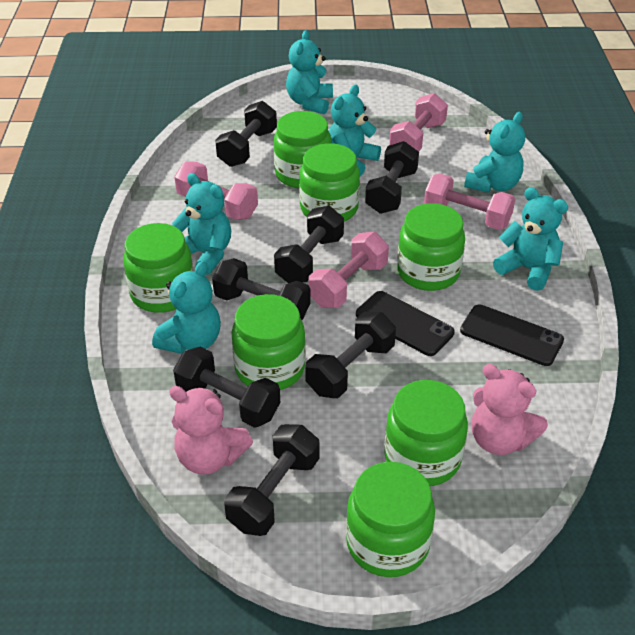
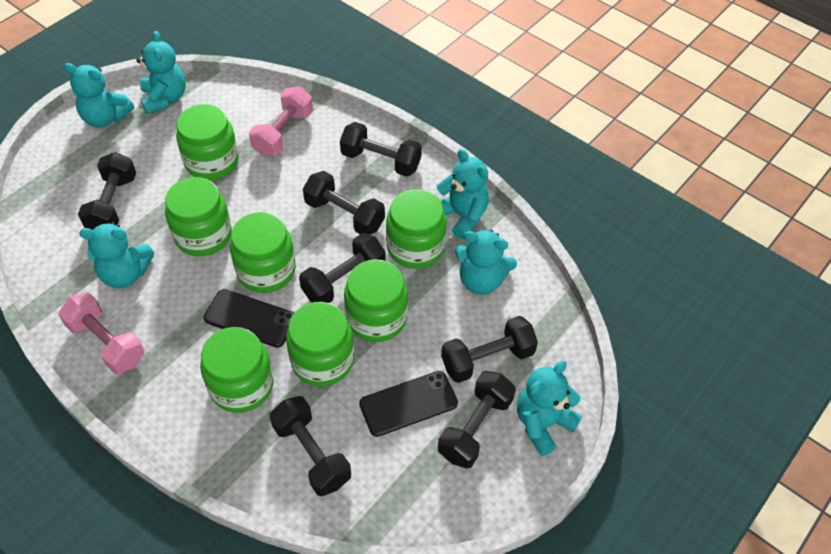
pink dumbbell: [174,162,258,220] [308,232,389,308] [389,93,448,152] [424,174,515,230] = 4 -> [58,292,145,374] [249,87,313,156] = 2
pink teddy bear: [169,386,253,474] [472,364,548,455] = 2 -> none = 0

